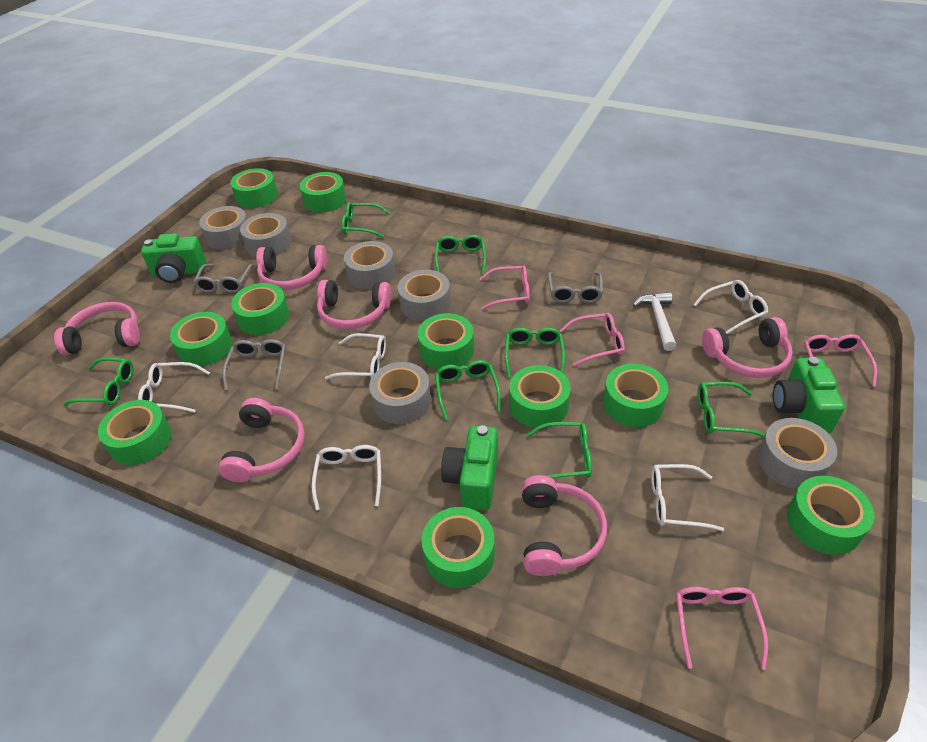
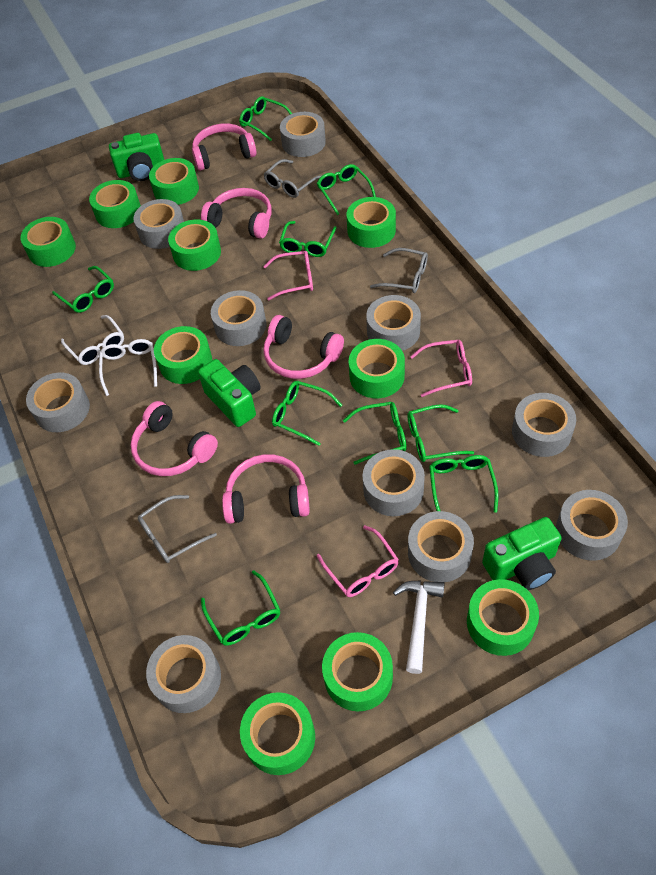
green glasses: [63,357,133,406] [342,202,390,238] [435,235,486,275] [435,360,501,420] [505,328,565,378] [526,422,592,478] [698,382,765,438] = 7 -> [52,266,114,313] [201,570,280,646] [239,96,292,141] [272,381,342,446] [279,221,337,257] [317,164,376,215] [343,402,407,465] [407,404,474,462] [429,455,499,513] = 9
grey tape: [199,206,247,250] [240,213,291,256] [344,241,396,289] [369,362,431,424] [398,270,451,321] [758,418,837,489] = 6 -> [26,373,90,432] [133,199,184,249] [146,635,221,713] [211,290,266,346] [280,112,326,157] [363,449,425,516] [366,295,421,351] [408,511,474,582] [512,393,576,457] [556,490,628,561] = 10
pink glasses: [480,265,530,310] [559,313,625,366] [676,587,768,670] [804,334,877,387] = 4 -> [263,251,313,301] [317,525,399,597] [410,340,472,397] = 3
pink headphones: [54,302,140,355] [218,398,305,482] [256,245,327,290] [317,280,391,329] [522,475,607,576] [702,317,793,378] = 6 -> [131,401,218,476] [192,124,257,171] [201,188,272,239] [222,454,310,524] [263,315,344,379] = 5
white glasses: [138,362,210,413] [311,445,381,510] [325,333,386,380] [651,464,724,531] [693,280,768,334] = 5 -> [61,315,124,365] [99,339,157,396] = 2

